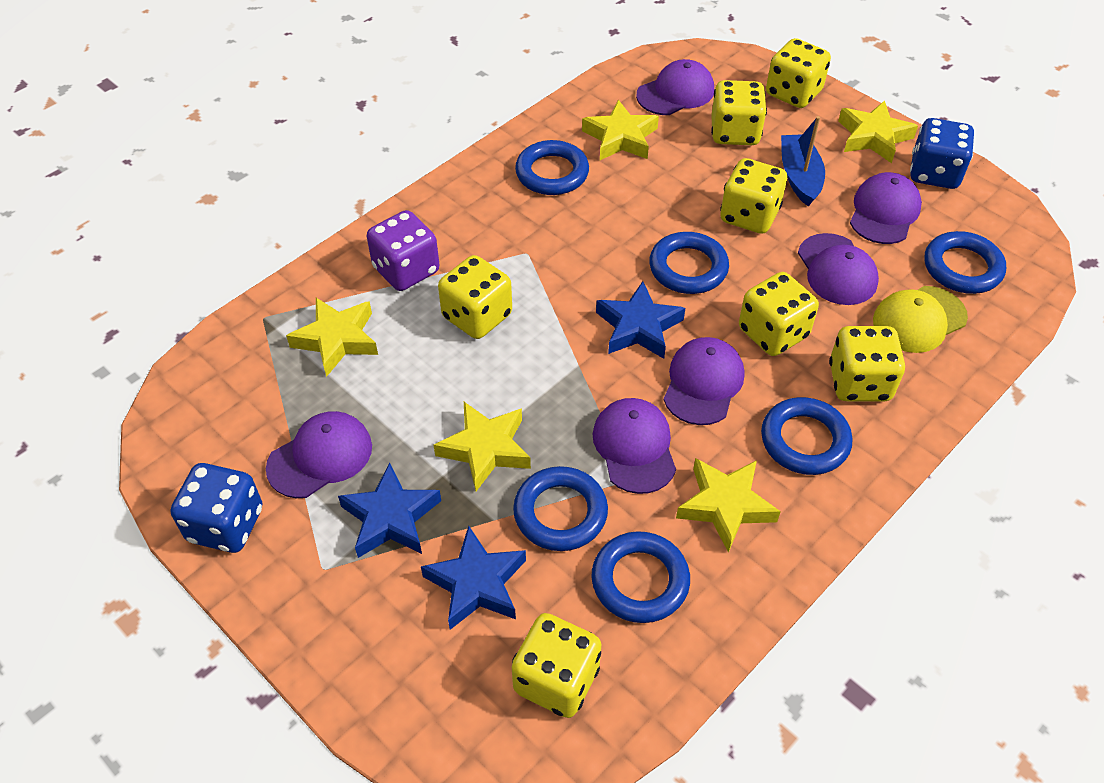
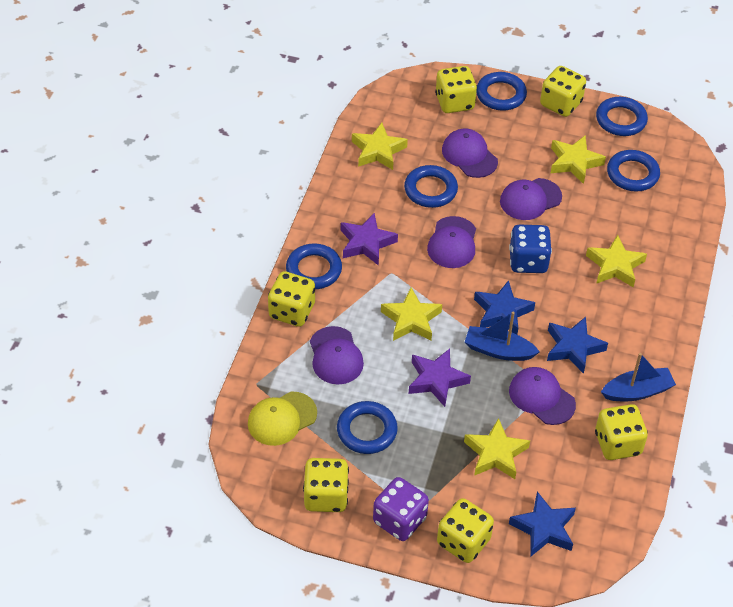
blue boat: [781,116,825,207] = 1 -> [465,312,540,361] [601,353,676,401] = 2
blue dice: [171,463,262,553] [910,118,974,189] = 2 -> [509,225,552,273] = 1
purple cap: [266,411,372,498] [593,398,676,494] [636,59,714,115] [664,337,744,425] [798,233,879,305] [850,172,922,244] = 6 -> [310,326,364,385] [427,216,476,268] [442,128,498,178] [500,178,562,220] [509,367,576,425] = 5
purple star: none = 0 -> [341,213,398,266] [409,349,471,407] = 2
yellow dice: [438,255,512,339] [512,613,602,718] [711,80,767,145] [720,158,787,234] [739,272,819,356] [766,38,831,108] [829,326,905,402] = 7 -> [268,271,315,327] [303,458,349,512] [435,66,477,113] [437,498,494,563] [540,66,586,117] [595,404,648,460] = 6

